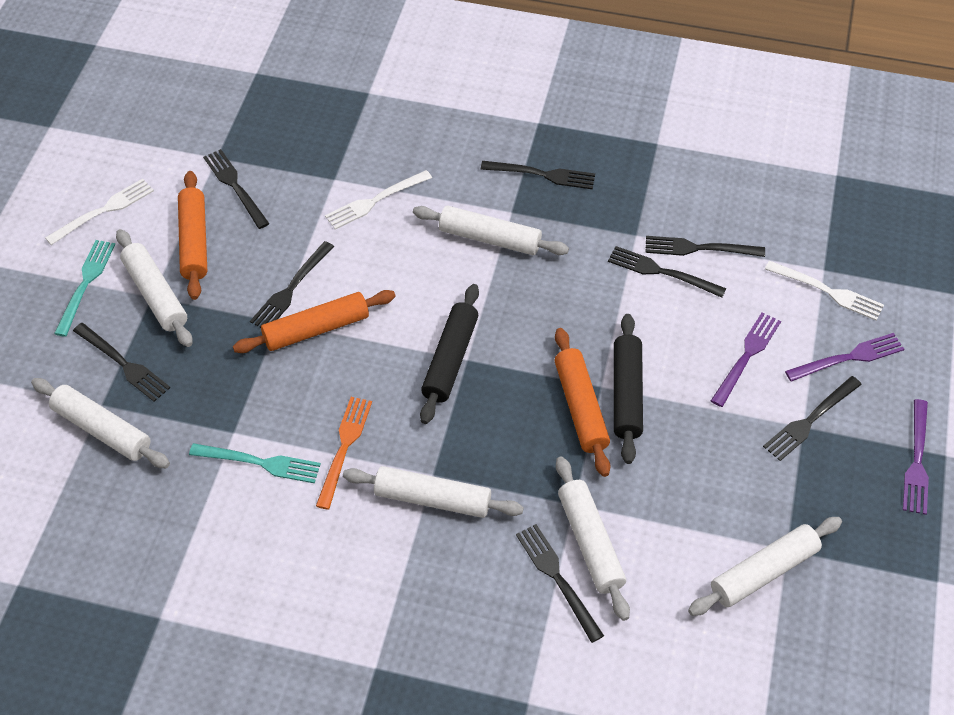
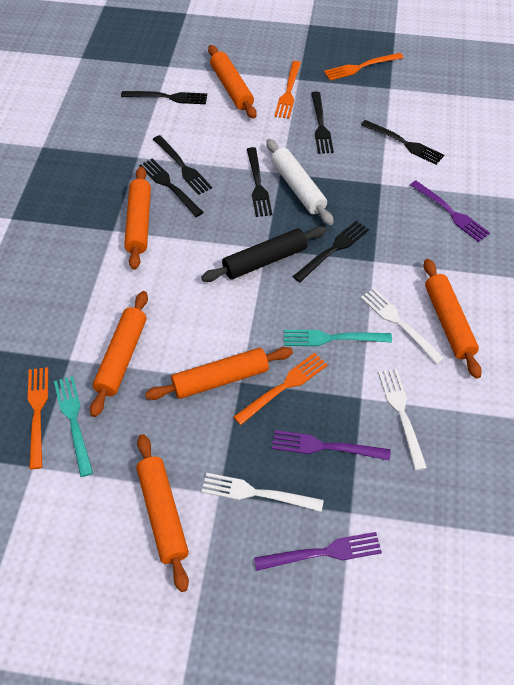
black fork: [73,323,170,402] [203,149,270,229] [250,241,334,328] [481,161,595,189] [516,524,604,643] [608,246,726,298] [645,236,765,257] [763,376,862,461] = 8 -> [121,91,207,104] [139,158,204,217] [153,135,212,195] [247,147,272,217] [293,221,369,282] [311,92,334,154] [361,120,444,165] = 7
black rolling pin: [420,284,479,424] [614,314,643,464] = 2 -> [201,226,326,282] = 1
orange fork: [316,397,372,510] = 1 -> [28,367,48,469] [234,353,328,425] [274,61,301,119] [324,53,403,80] = 4
orange rolling pin: [178,171,207,300] [233,290,396,353] [555,328,611,477] = 3 -> [90,291,148,417] [124,166,151,270] [136,434,189,592] [145,347,293,400] [208,45,257,119] [423,259,482,379] = 6
white rolling pin: [31,378,170,468] [116,229,193,347] [343,466,524,518] [413,206,569,255] [556,456,630,621] [688,517,842,616] = 6 -> [266,139,334,225] = 1

